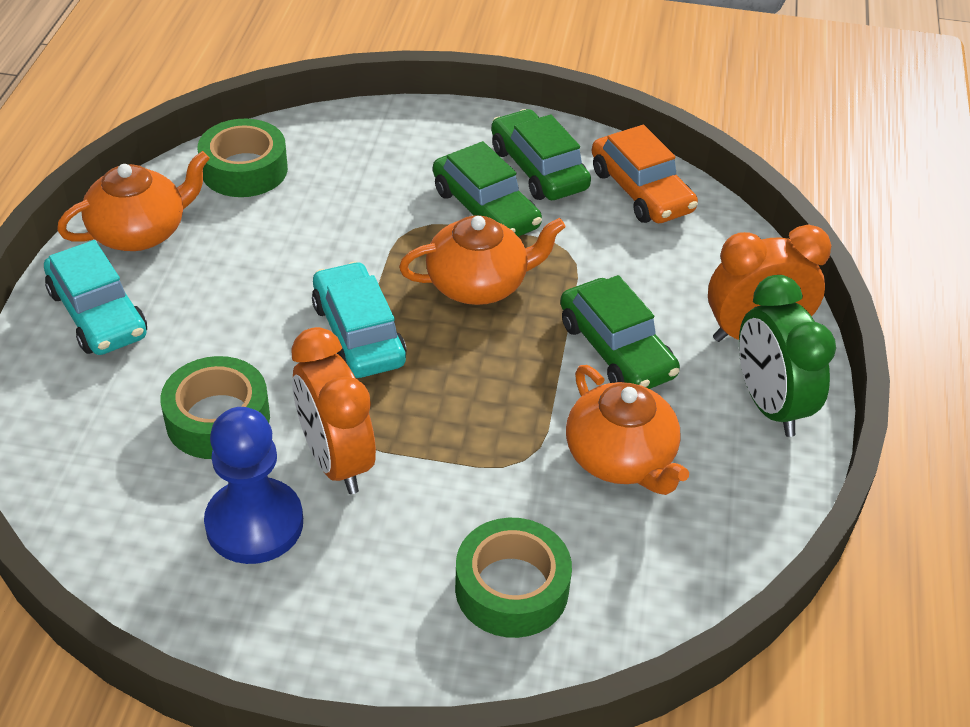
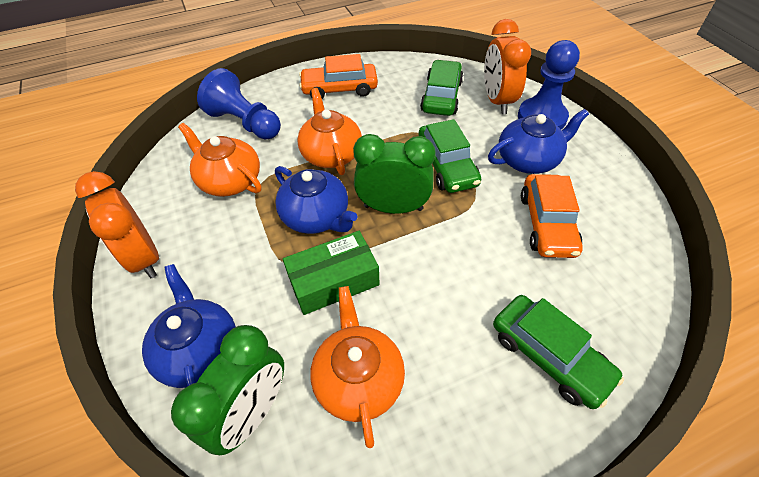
blue pawn: [204,407,303,564] = 1 -> [197,68,281,140] [518,40,580,130] = 2
blue teapot: none = 0 -> [142,264,236,388] [275,166,357,234] [488,109,589,174] = 3
green box: none = 0 -> [283,231,380,315] = 1
green clock: [739,275,836,437] = 1 -> [171,325,284,455] [353,134,436,214] = 2
green tape: [161,356,270,459] [198,119,288,197] [455,518,572,638] = 3 -> none = 0
orange car: [592,125,698,223] = 1 -> [299,54,378,99] [521,174,583,258] = 2
turquoise car: [44,240,147,355] [312,261,407,378] = 2 -> none = 0

